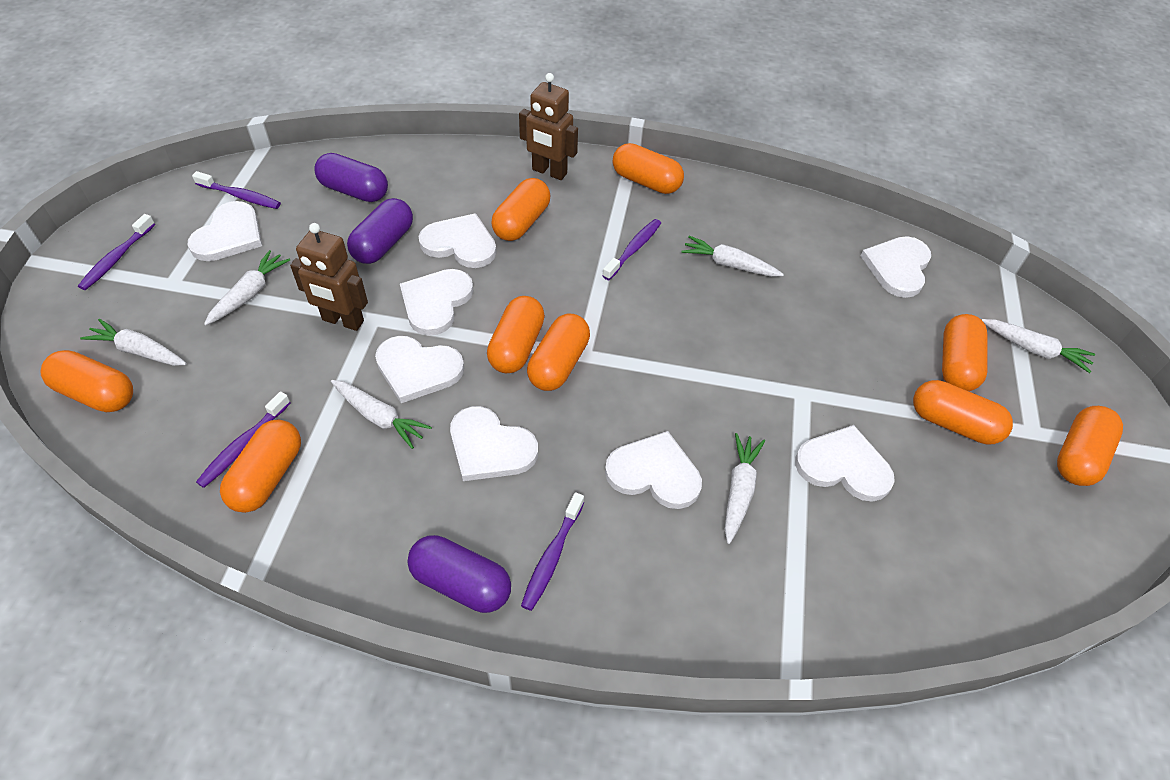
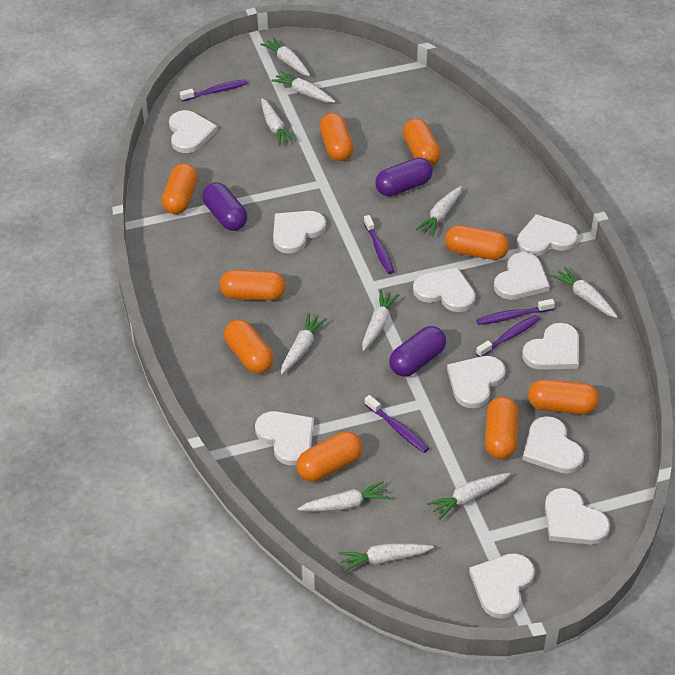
brown robot: [290,223,368,331] [519,73,578,180] = 2 -> none = 0
white carrot: [80,319,187,366] [204,250,290,326] [331,380,432,449] [681,236,784,277] [725,433,765,544] [982,319,1095,373] = 6 -> [260,37,310,76] [261,98,296,146] [271,71,335,103] [281,313,327,374] [298,481,390,511] [338,543,434,572] [362,290,400,351] [416,186,462,236] [427,473,510,520] [551,267,618,318] = 10
white heart: [188,201,262,261] [375,336,464,403] [400,269,473,336] [418,213,496,268] [450,406,538,481] [605,431,702,509] [795,425,895,502] [861,236,931,298] = 8 -> [169,110,218,153] [255,411,314,466] [273,211,326,254] [413,267,476,312] [447,356,506,408] [469,553,535,619] [494,252,550,300] [517,214,578,256] [522,323,579,370] [522,416,584,474] [545,488,610,544] = 11

